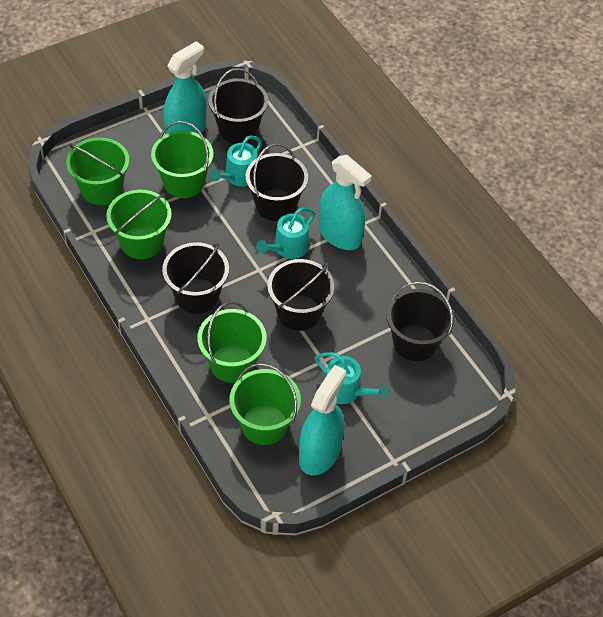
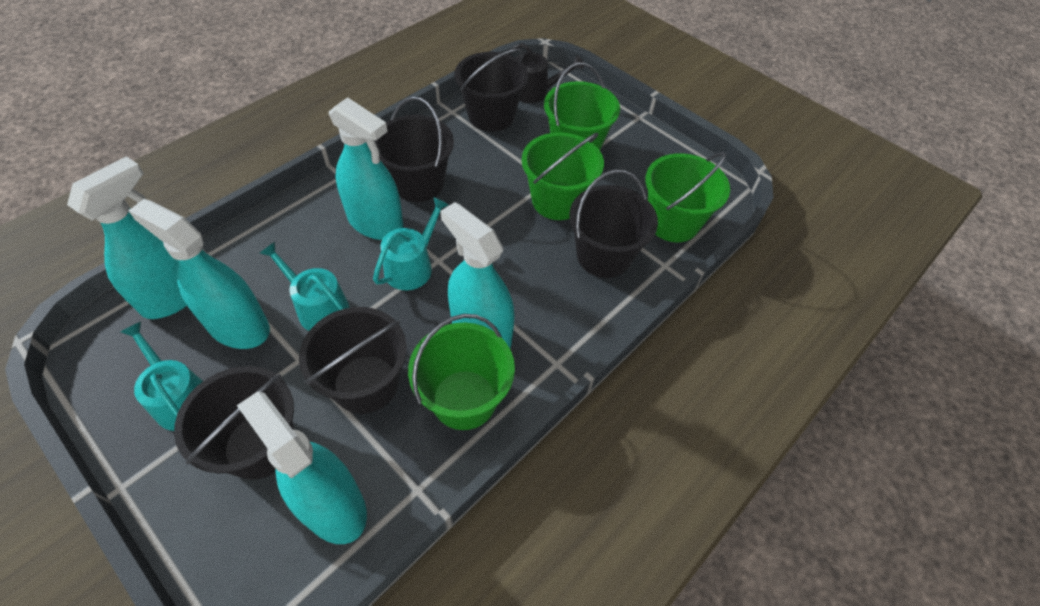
black watering can: none = 0 -> [508,43,584,103] = 1
green bucket: [66,137,129,205] [106,190,172,259] [151,121,214,198] [197,301,267,383] [230,363,301,445] = 5 -> [408,314,515,430] [522,132,604,220] [544,62,620,150] [645,152,730,242] = 4
turquoise spray bottle: [164,41,206,134] [299,365,346,475] [319,155,372,250] = 3 -> [67,156,187,319] [128,199,270,349] [237,391,367,544] [329,97,404,240] [441,202,515,348] = 5

